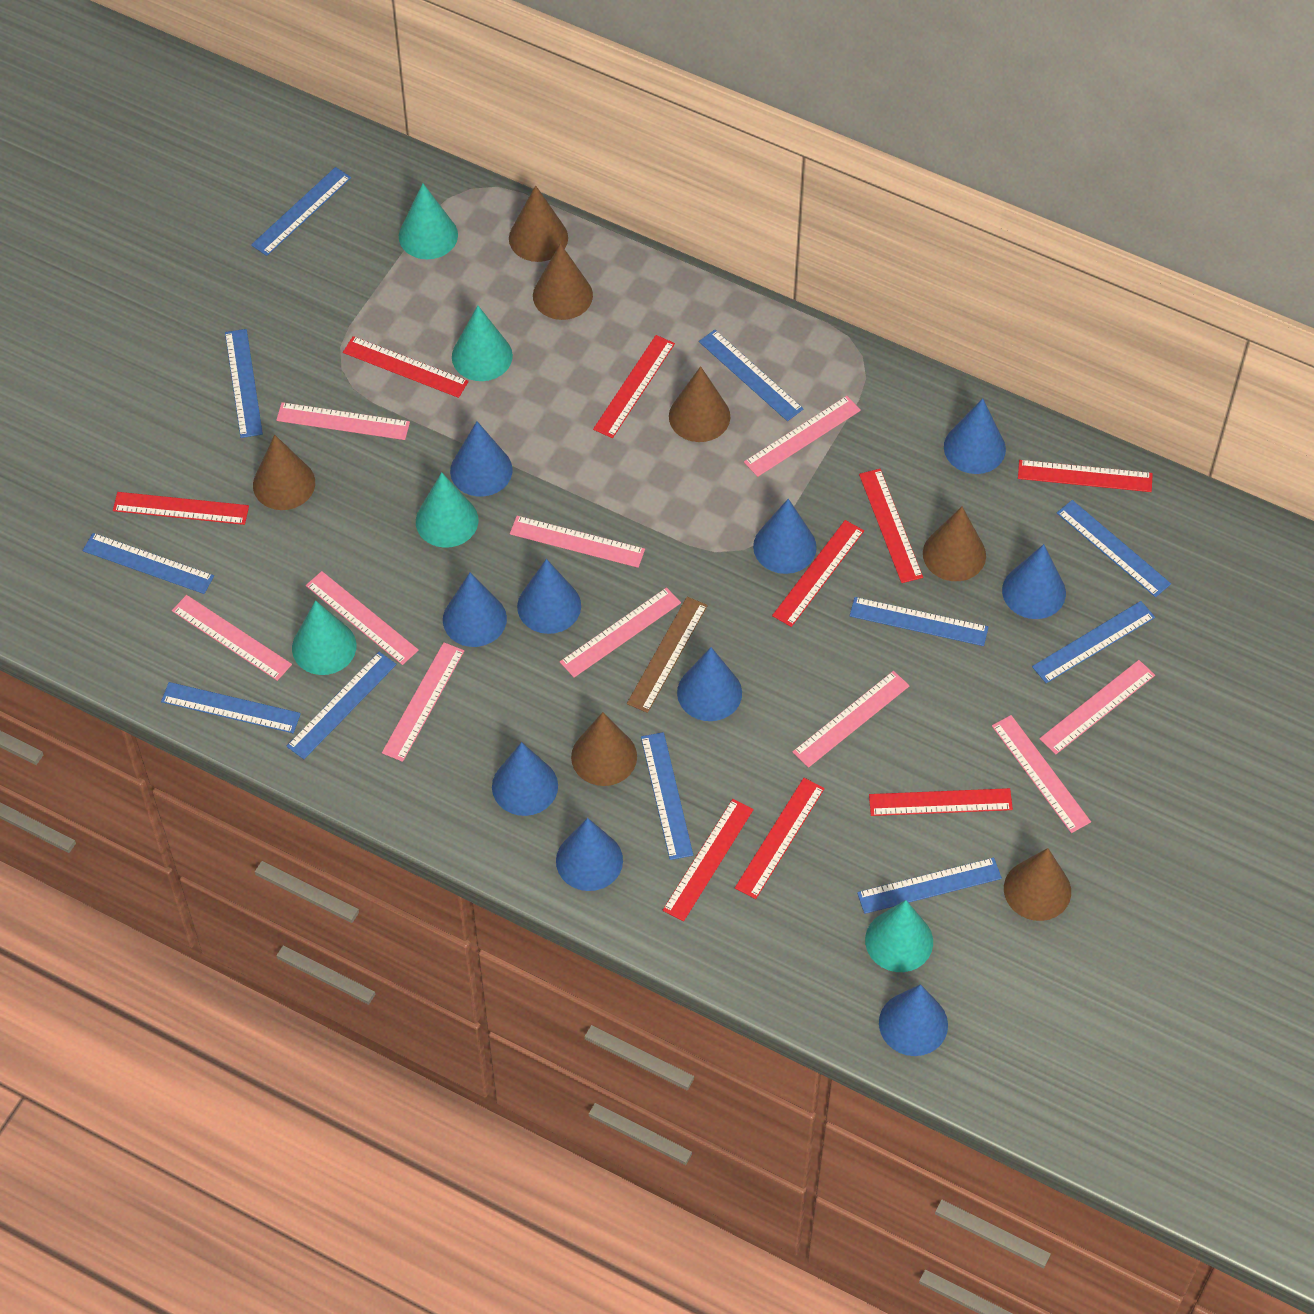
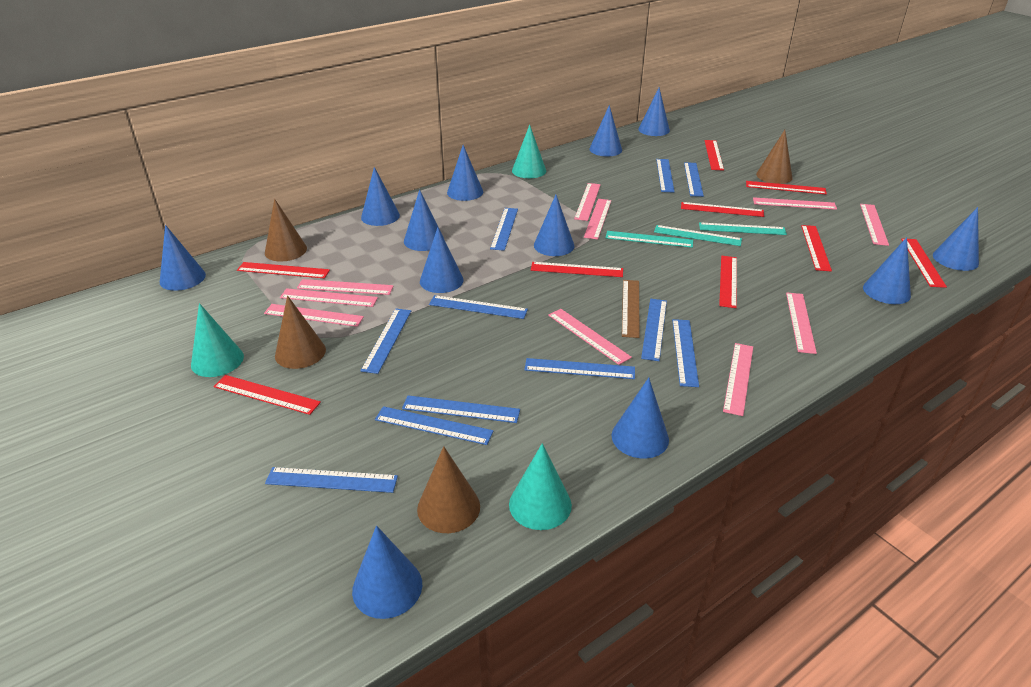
blue cone: [443,572,507,647] [450,421,512,497] [492,742,558,816] [517,559,581,634] [556,818,623,891] [677,647,742,721] [753,499,817,574] [879,984,948,1056] [944,398,1006,474] [1002,544,1066,619] = 10 -> [160,225,206,291] [352,525,422,619] [361,167,400,226] [404,189,444,251] [420,227,464,293] [447,145,483,201] [534,195,575,256] [589,105,622,156] [612,378,669,458] [638,88,670,136] [863,237,911,304] [933,207,979,271] = 12
brown cone: [253,435,315,510] [509,185,568,262] [533,244,593,320] [571,712,637,786] [669,366,730,442] [923,507,986,581] [1004,848,1071,921] = 7 -> [265,199,307,262] [275,295,326,369] [417,446,480,533] [756,130,792,184] = 4
turquoise cone: [292,600,356,675] [399,183,458,259] [416,472,478,548] [452,305,513,381] [865,900,933,972] = 5 -> [191,303,244,377] [509,443,572,530] [512,125,546,178] = 3
turquoise ruler: none = 0 -> [606,231,693,248] [654,225,742,246] [699,222,787,235] = 3

